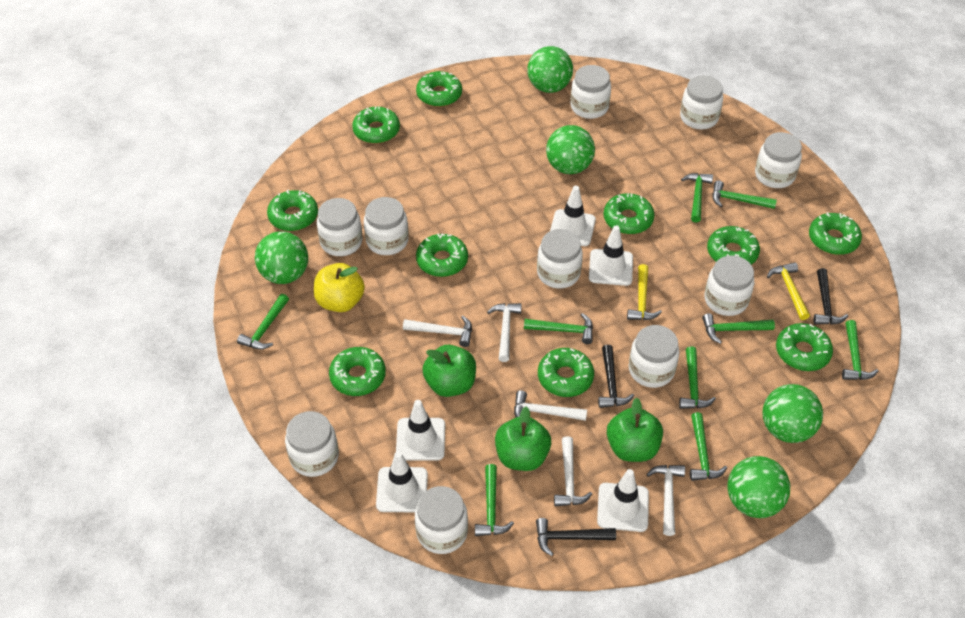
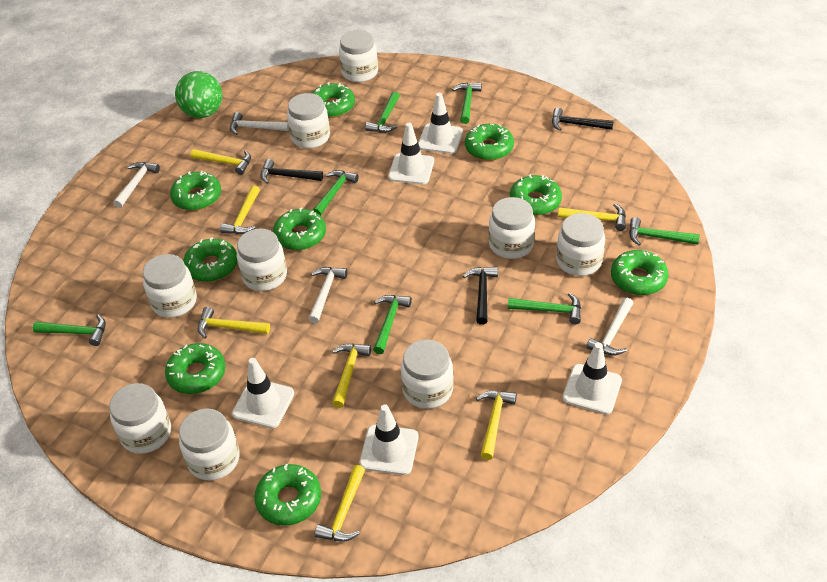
green apple: [422,345,476,397] [495,407,551,471] [607,398,663,462] = 3 -> none = 0
green ball: [255,231,308,284] [527,46,573,93] [546,125,595,174] [728,456,790,518] [763,384,823,443] = 5 -> [175,71,222,118] = 1
green donut: [267,190,318,231] [329,347,386,396] [352,106,400,144] [416,71,462,107] [416,233,468,277] [538,348,594,397] [603,193,655,234] [707,226,760,265] [776,323,833,371] [809,212,862,255] = 10 -> [165,343,225,394] [170,171,221,211] [183,237,238,282] [254,464,321,526] [273,207,326,250] [312,82,355,118] [465,124,514,161] [510,174,562,216] [611,250,668,295] = 9
green hammer: [237,294,289,350] [475,464,514,536] [524,313,593,344] [679,346,716,409] [681,173,713,223] [690,412,727,481] [702,313,775,344] [712,180,777,209] [842,320,878,380] = 9 -> [33,315,106,346] [313,170,359,216] [365,92,400,133] [373,295,412,354] [452,83,482,124] [508,293,581,324] [629,217,700,246] = 7
white hammer: [403,316,472,347] [487,303,522,362] [514,390,587,421] [554,436,592,506] [646,465,685,536] = 5 -> [113,162,160,208] [230,112,289,135] [308,267,348,324] [587,298,633,355] = 4
white jar: [285,411,339,477] [317,198,363,256] [364,197,409,255] [415,486,468,554] [537,229,583,289] [570,65,611,119] [629,325,679,388] [680,75,723,130] [704,255,754,316] [755,132,802,188] = 10 -> [109,383,171,454] [143,254,197,318] [179,409,239,480] [237,228,287,291] [287,93,330,148] [339,30,378,82] [401,340,453,409] [489,197,535,259] [556,213,605,276] = 9
yellow apple: [314,263,365,312] = 1 -> none = 0
yellow hammer: [627,264,662,320] [767,262,810,320] = 2 -> [191,149,251,175] [198,307,270,338] [220,185,260,234] [315,465,365,542] [332,344,371,408] [476,391,517,460] [558,204,626,231] = 7

